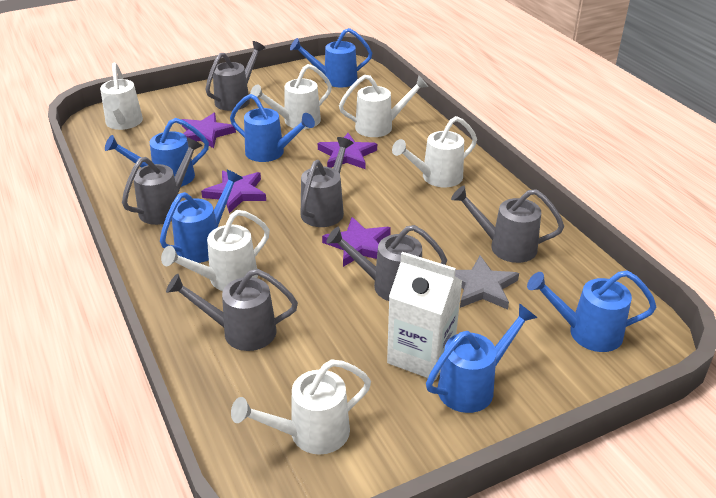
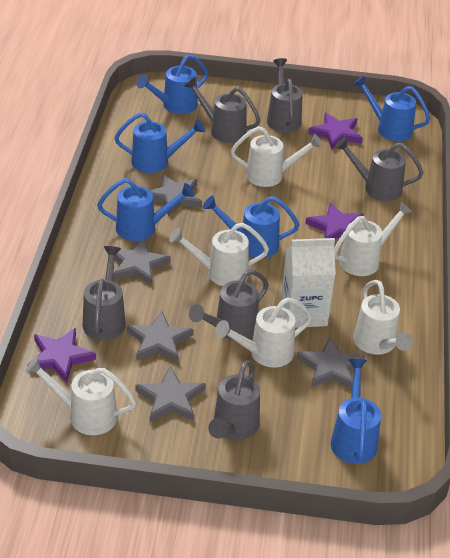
grey star: [455,255,519,310] = 1 -> [113,239,171,285] [127,311,194,363] [135,366,206,422] [150,174,202,216] [297,337,365,389] = 5
purple star: [182,113,236,148] [201,171,266,213] [318,133,377,169] [322,217,391,267] = 4 -> [27,328,96,383] [305,203,364,239] [308,113,363,150] = 3

